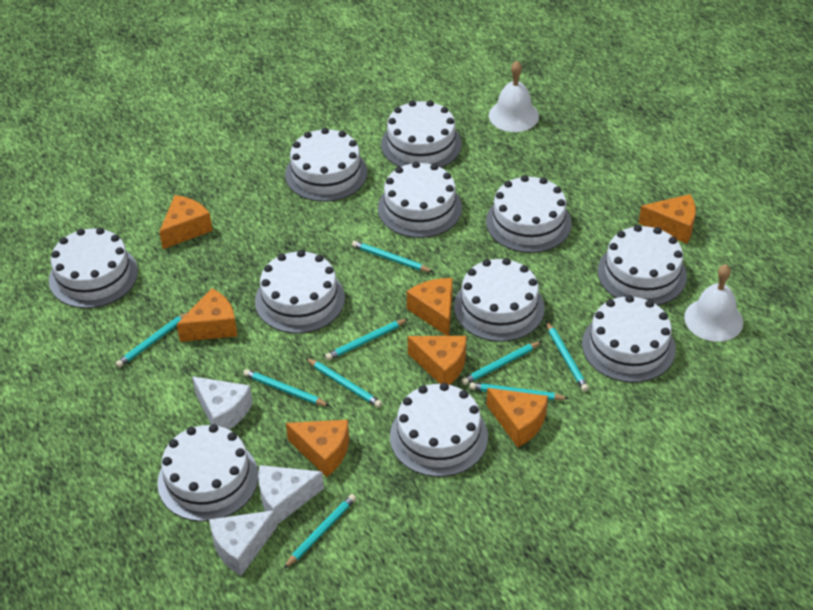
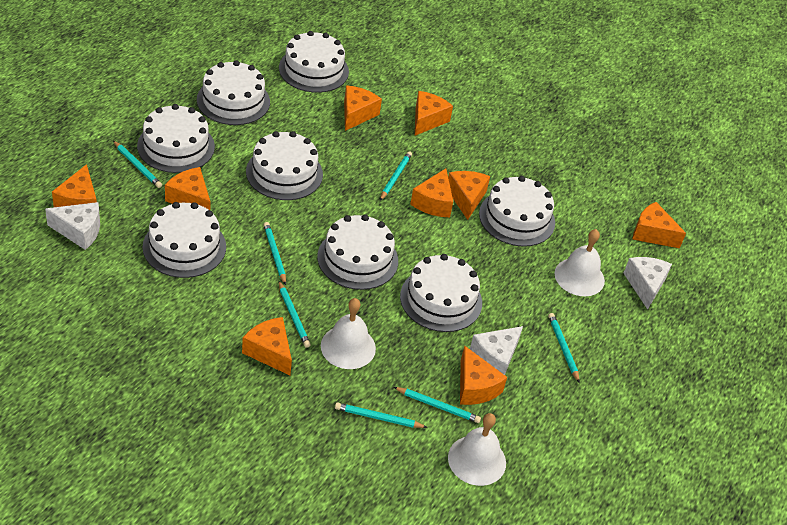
orange cheese: [159,195,213,249] [177,288,238,342] [286,420,349,477] [407,278,453,336] [408,336,466,385] [487,388,548,448] [639,194,696,244] = 7 -> [52,164,97,207] [165,167,210,210] [242,317,292,375] [344,85,382,131] [410,168,453,217] [415,91,453,136] [448,171,490,220] [460,346,507,405] [632,202,686,248] = 9
turquoise pencil: [115,312,188,368] [243,369,330,406] [283,494,356,569] [306,358,382,408] [325,319,408,360] [352,241,433,272] [461,341,542,385] [469,382,569,400] [546,321,589,392] = 9 -> [113,141,162,188] [263,222,286,285] [279,281,311,348] [335,403,428,428] [380,151,412,201] [394,387,481,423] [548,313,580,383] = 7
white bell: [489,61,539,132] [684,264,743,342] = 2 -> [321,298,376,369] [448,413,506,486] [554,229,605,296] = 3
white cake: [49,228,138,308] [157,424,258,522] [255,250,345,333] [285,128,367,202] [378,161,462,238] [381,100,462,168] [390,383,488,477] [454,258,545,342] [486,175,572,253] [582,295,676,382] [598,225,687,305] = 11 -> [137,104,215,173] [143,202,226,278] [197,60,270,125] [246,131,323,200] [279,31,349,93] [317,214,398,290] [400,254,482,332] [479,176,555,247] = 8

